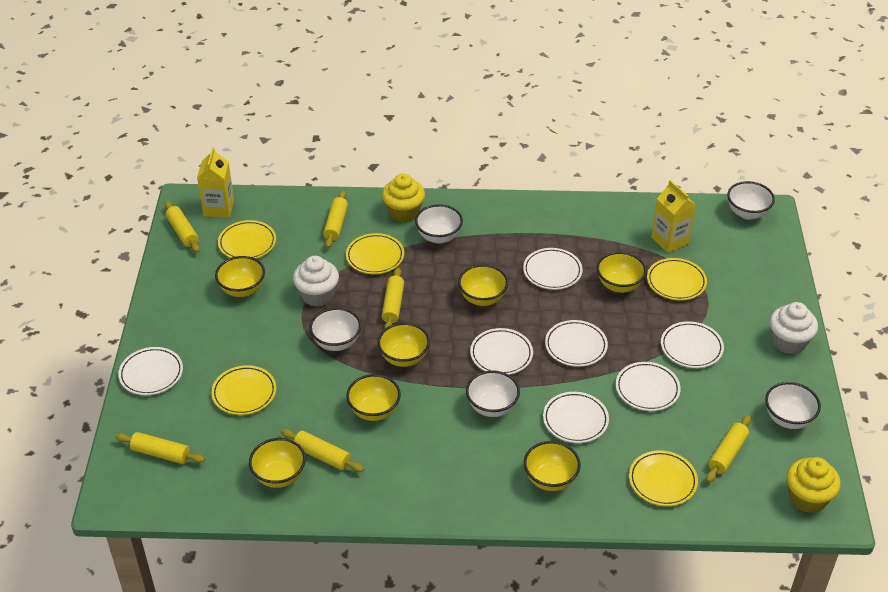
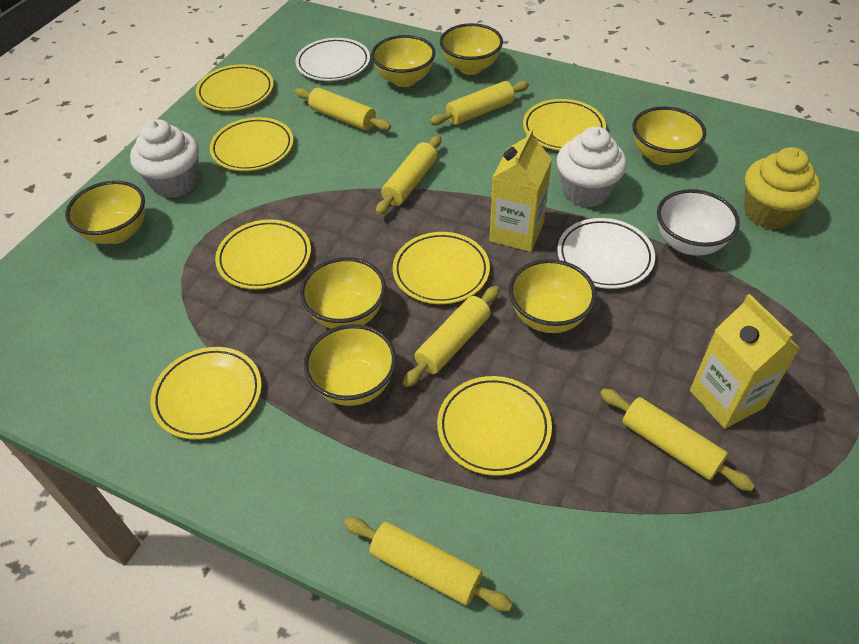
white bowl: [310,308,361,351] [415,204,463,244] [466,370,520,417] [727,181,775,220] [765,382,821,429] = 5 -> [657,189,740,255] = 1
white plate: [118,347,183,395] [470,328,533,375] [523,248,583,290] [543,392,609,443] [545,320,608,367] [616,362,681,411] [661,321,724,368] = 7 -> [296,38,370,81] [557,218,655,289] = 2
yellow cupcake: [382,174,425,223] [787,457,840,513] = 2 -> [745,147,821,230] = 1
yellow plate: [211,365,276,415] [218,220,276,259] [346,233,404,274] [629,451,698,506] [647,258,707,300] = 5 -> [150,347,262,440] [196,64,274,111] [210,117,293,171] [215,219,311,289] [393,232,490,304] [437,376,552,476] [523,99,606,151] = 7

